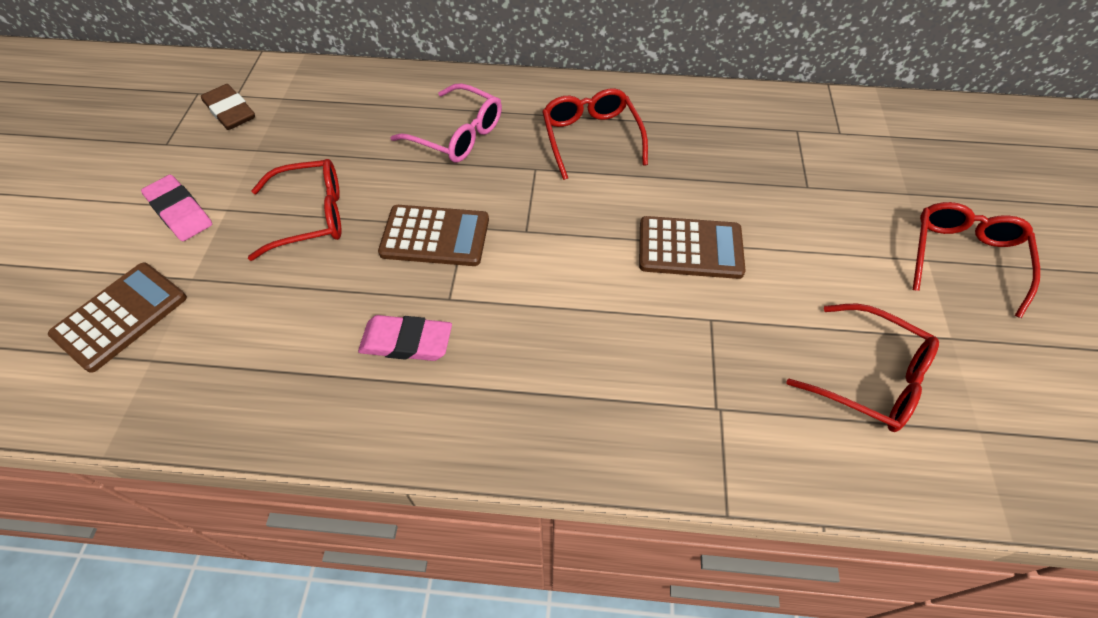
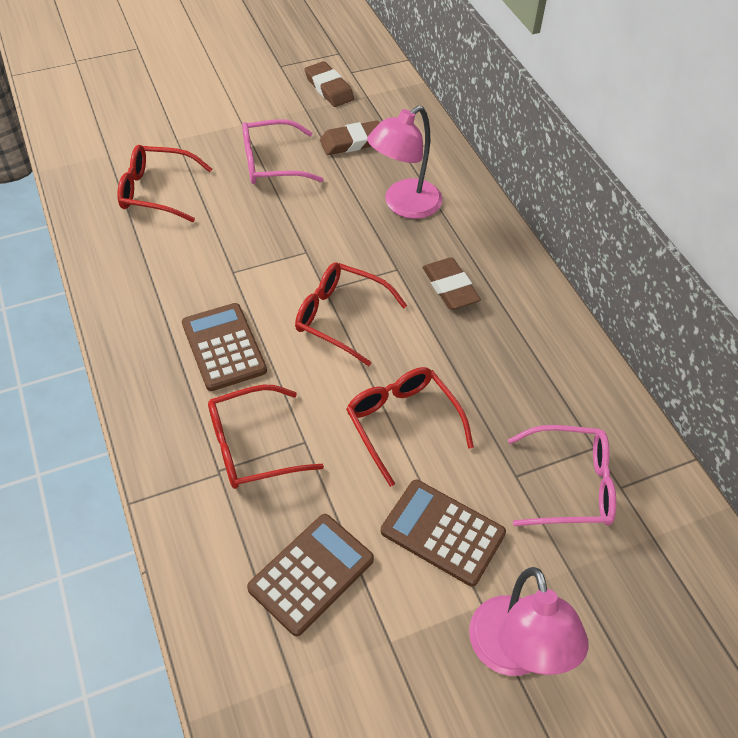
brown eraser: [201,84,255,130] = 1 -> [304,61,354,107] [320,120,379,155] [423,257,481,310] = 3
pink eraser: [141,175,212,241] [358,315,452,361] = 2 -> none = 0
pink glasses: [390,83,502,163] = 1 -> [242,119,324,184] [508,425,616,526] = 2
pink lamp: none = 0 -> [367,106,443,219] [469,567,588,676] = 2

